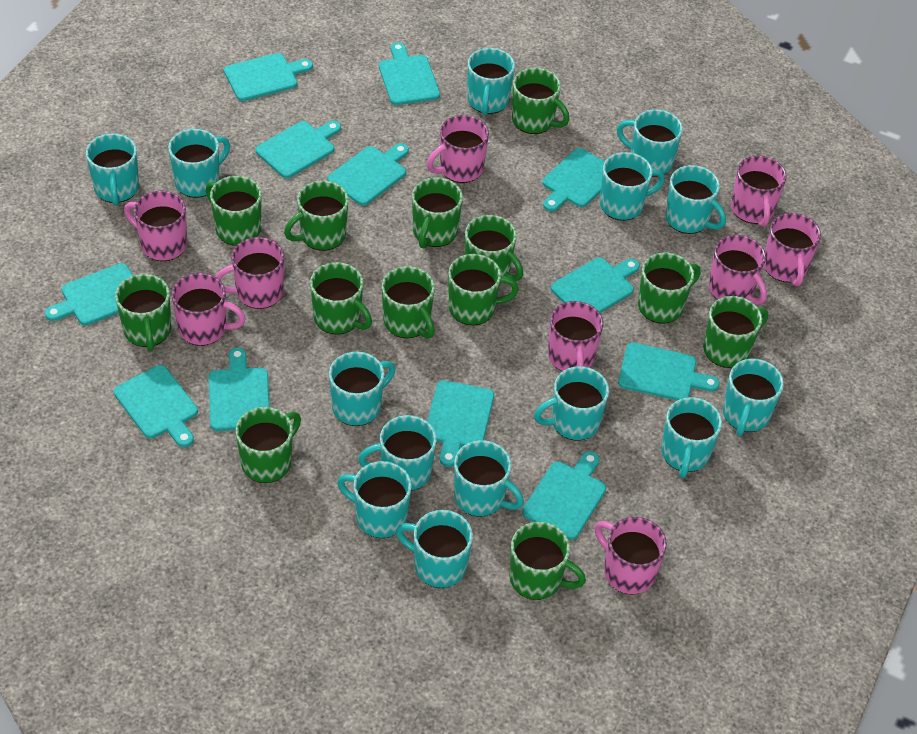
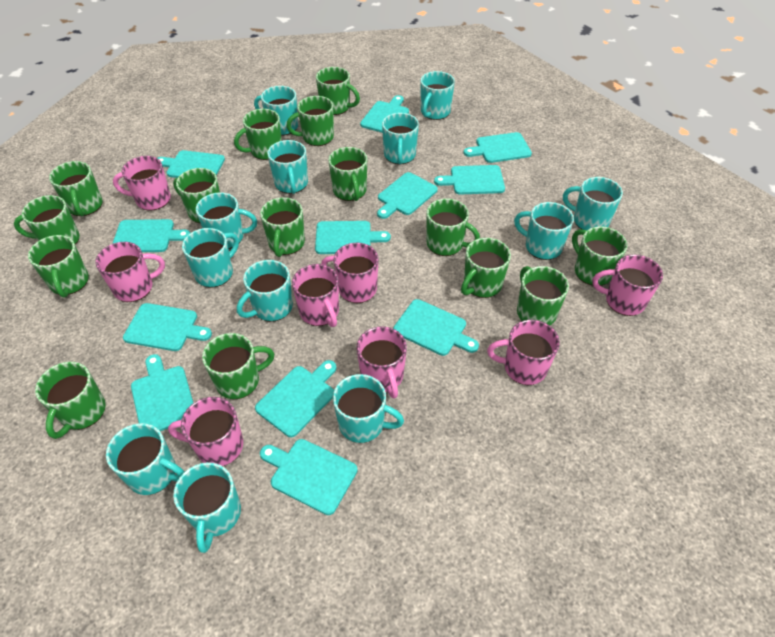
green mug: [115,274,171,351] [206,176,262,246] [236,407,301,483] [284,181,348,251] [310,262,372,335] [382,266,435,339] [412,177,463,249] [449,254,519,325] [465,215,523,283] [510,522,586,600] [512,68,570,134] [638,253,701,324] [703,296,768,368] = 13 -> [14,195,79,245] [28,235,89,298] [35,362,106,439] [49,161,103,216] [173,168,220,223] [202,333,274,399] [234,109,282,160] [260,197,305,257] [286,96,334,146] [316,67,360,115] [328,147,367,201] [427,198,480,256] [461,238,511,298] [517,266,569,325] [572,226,627,286] = 15
pink mug: [124,191,187,261] [172,273,246,346] [215,237,284,309] [427,115,489,183] [548,301,604,372] [595,517,667,595] [709,235,767,305] [731,156,787,227] [764,213,821,286] = 9 -> [95,242,165,302] [113,156,171,211] [168,397,243,466] [292,264,339,327] [321,243,379,303] [357,327,407,399] [487,320,560,385] [593,254,663,316] = 8
turquoise mug: [86,134,139,206] [168,129,230,198] [329,352,396,426] [337,461,412,538] [358,415,437,491] [396,510,473,588] [454,440,524,517] [467,48,515,115] [534,366,609,441] [600,152,665,221] [617,109,683,177] [661,397,722,478] [665,165,726,234] [723,359,784,436] = 14 -> [106,423,185,495] [173,462,241,553] [182,228,239,288] [196,192,257,249] [237,260,293,322] [254,86,298,135] [267,140,308,194] [333,374,404,443] [382,113,419,164] [420,71,455,120] [514,202,574,260] [563,177,623,230] = 12

